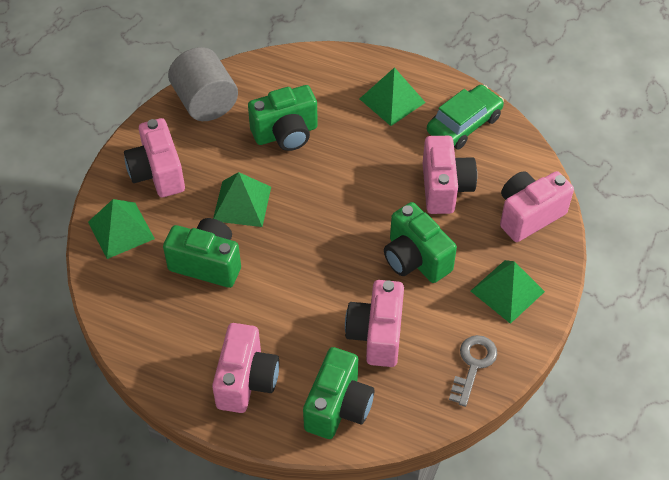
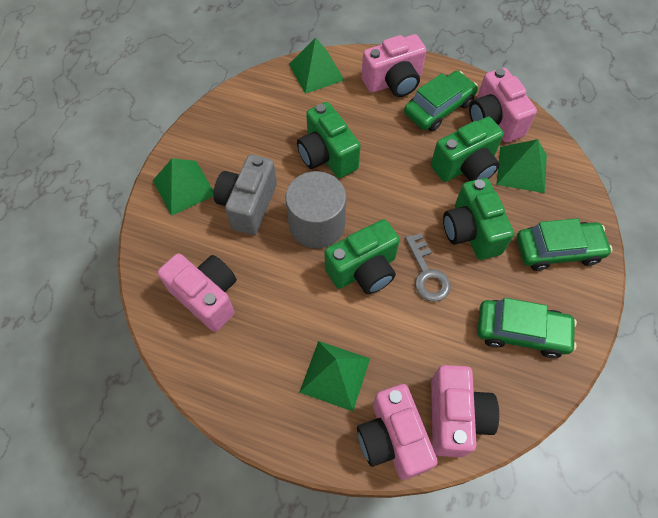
green car: [427,85,504,150] = 1 -> [404,71,478,131] [478,298,577,358] [517,218,613,271] = 3
grey camera: none = 0 -> [214,155,277,235] = 1

